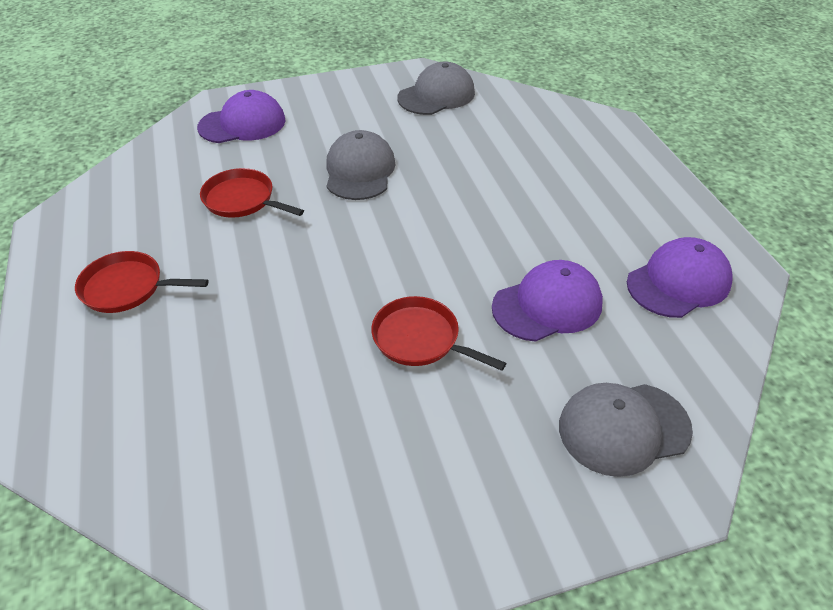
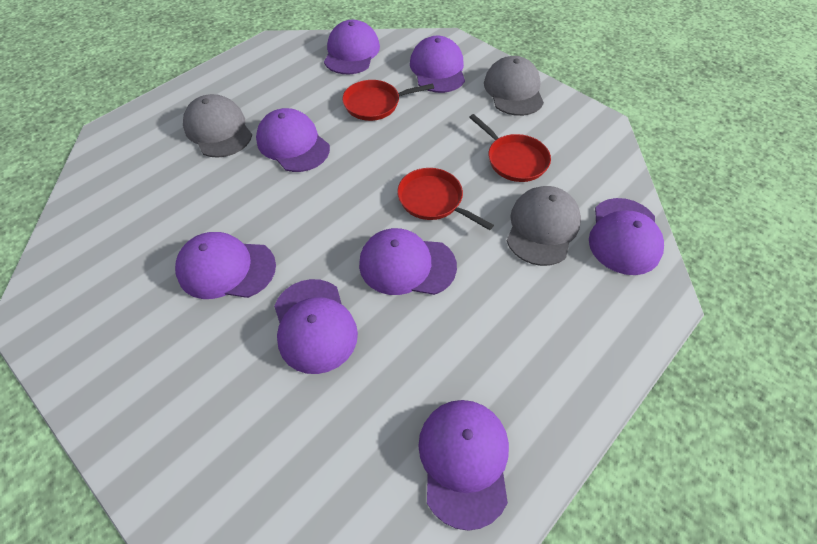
purple cap: [197,90,286,143] [492,260,603,342] [627,237,733,318] = 3 -> [175,232,276,299] [256,108,330,172] [274,279,358,374] [324,20,380,74] [359,228,457,295] [410,36,465,93] [418,400,509,531] [589,198,664,275] = 8

